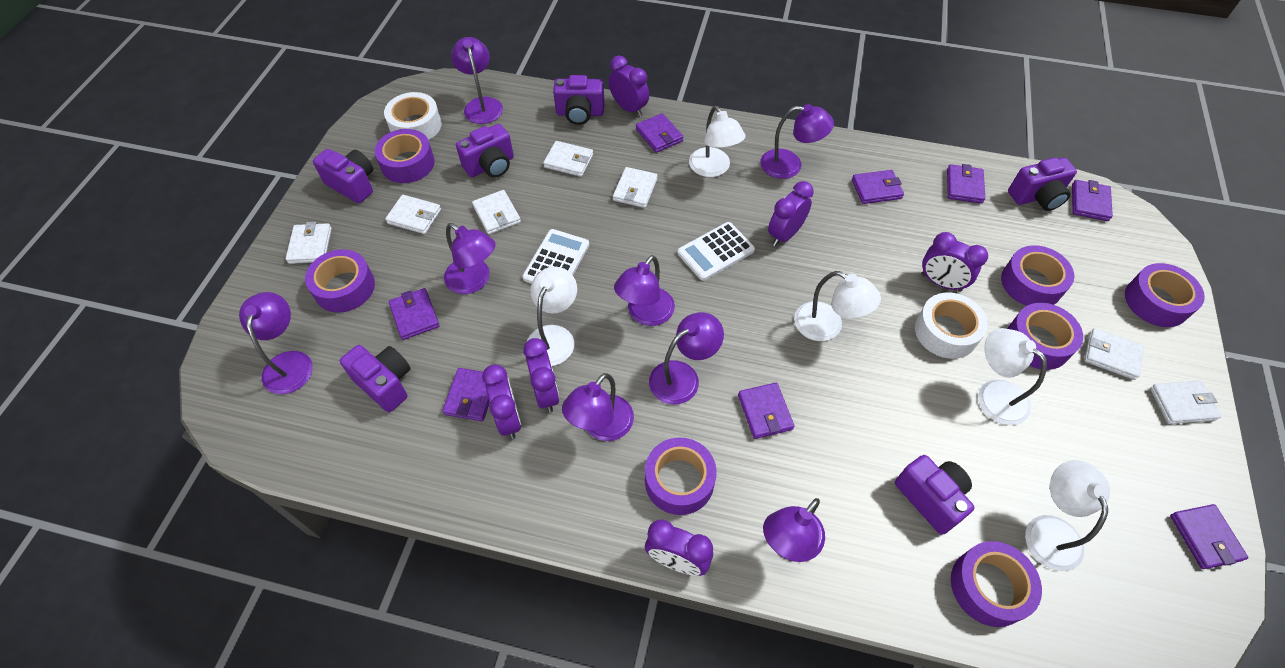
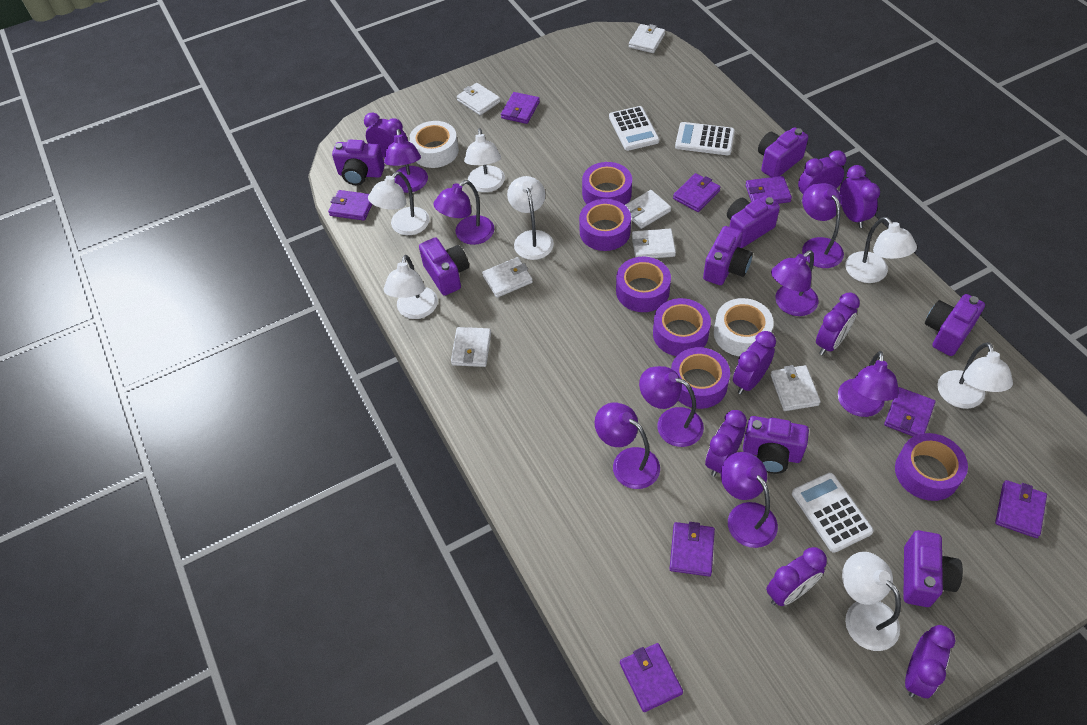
purple camera: [313,149,373,203] [340,345,411,412] [456,124,514,178] [553,75,605,125] [895,455,975,535] [1008,157,1077,211] = 6 -> [332,140,385,185] [419,237,469,296] [703,226,753,285] [727,196,780,248] [743,416,809,474] [758,127,808,177] [904,530,963,607] [925,294,985,356] = 8
purple clock: [482,364,521,439] [523,338,560,413] [609,56,649,117] [645,520,713,576] [768,181,814,246] [921,232,988,292] = 6 -> [364,113,408,158] [705,410,747,476] [733,331,776,394] [766,547,827,606] [798,150,846,202] [816,293,860,355] [840,165,880,228] [905,625,956,698] = 8
purple tape: [305,249,375,312] [375,129,435,183] [645,437,717,515] [951,541,1042,627] [1001,245,1075,306] [1007,303,1083,370] [1125,263,1205,327] = 7 -> [579,199,631,251] [582,162,632,205] [616,257,671,312] [653,298,711,356] [671,347,730,409] [895,433,968,501] = 6
white calculator: [523,229,589,284] [678,222,755,281] = 2 -> [609,106,659,151] [675,122,735,155] [792,473,874,553] = 3
white lamp: [527,266,577,366] [689,106,745,177] [794,271,881,341] [978,328,1047,425] [1025,460,1110,571] = 5 -> [368,171,429,235] [384,255,438,319] [464,128,505,192] [507,176,554,260] [842,552,901,651] [845,217,917,283] [937,342,1013,409] = 7

